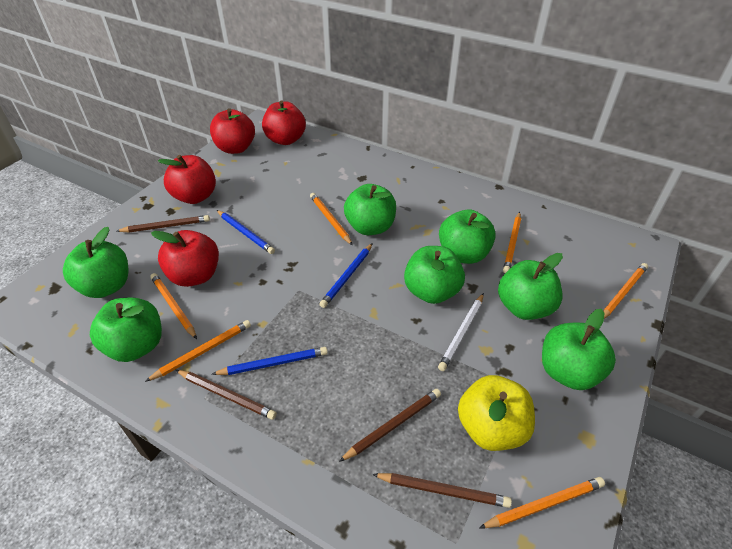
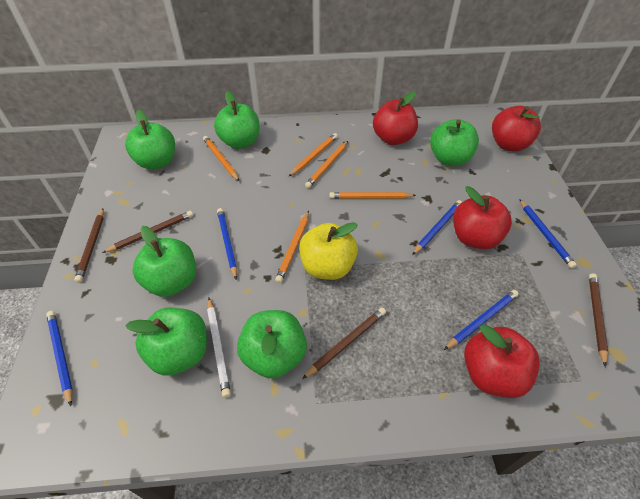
blue pencil: [212,347,328,375] [217,210,275,254] [319,243,373,308] = 3 -> [46,311,73,406] [217,208,237,279] [412,200,462,255] [444,290,519,350] [519,199,577,268] = 5
green apple: [63,227,128,298] [90,297,162,362] [344,184,396,235] [404,246,465,304] [439,209,496,264] [498,253,563,320] [542,309,616,390] = 7 -> [125,110,175,170] [125,307,207,376] [132,226,196,297] [214,91,260,149] [237,310,307,378] [430,119,479,166] = 6
orange pencil: [145,320,251,382] [150,273,197,339] [310,193,352,245] [479,477,605,528] [503,212,521,273] [603,263,648,319] = 6 -> [203,136,239,181] [275,211,309,283] [288,133,338,177] [305,141,348,188] [329,192,416,199] = 5

